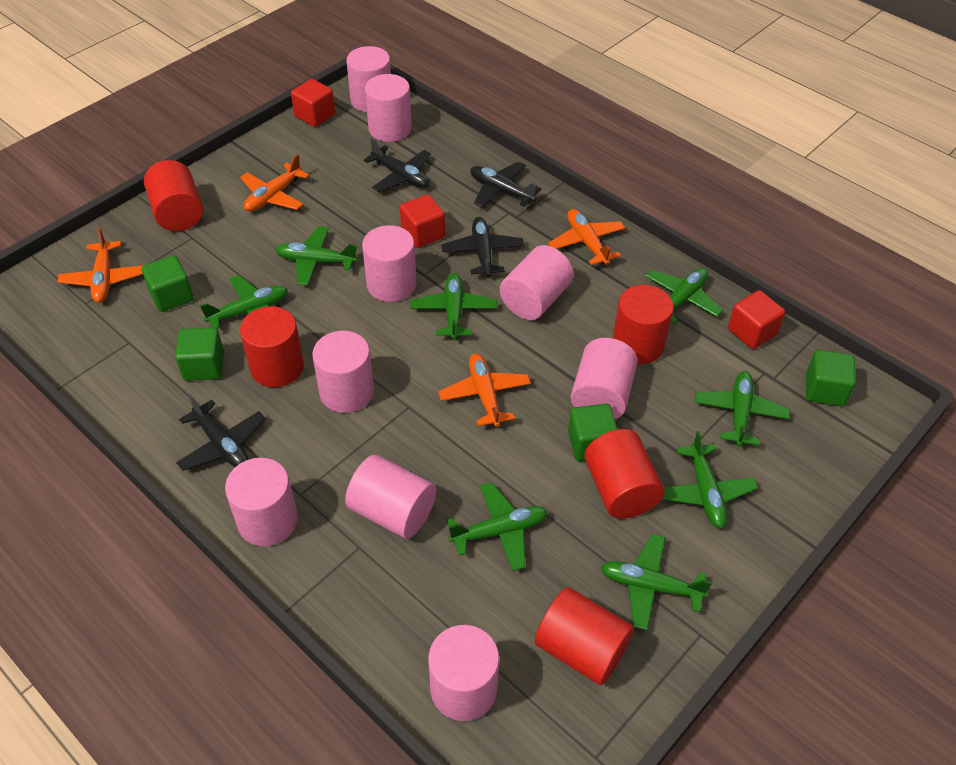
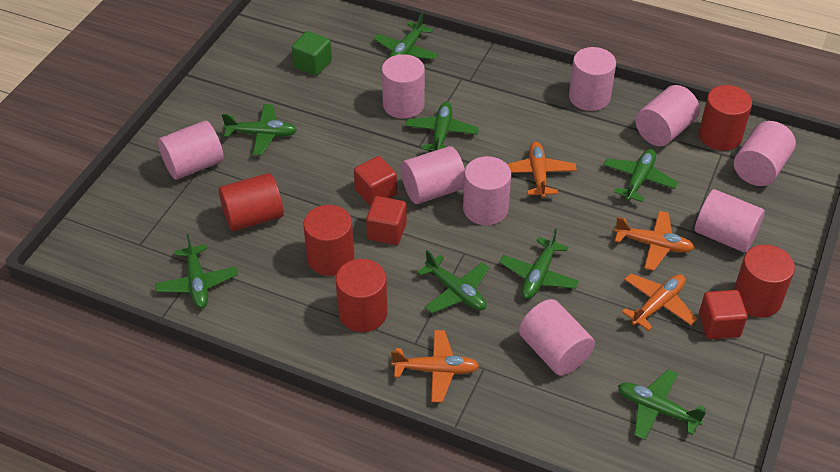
black plane: [176,394,266,471] [364,138,431,192] [441,217,524,277] [470,162,541,207] = 4 -> none = 0
green cube: [142,255,194,312] [175,328,224,381] [568,404,618,462] [806,350,856,406] = 4 -> [292,31,332,76] = 1

